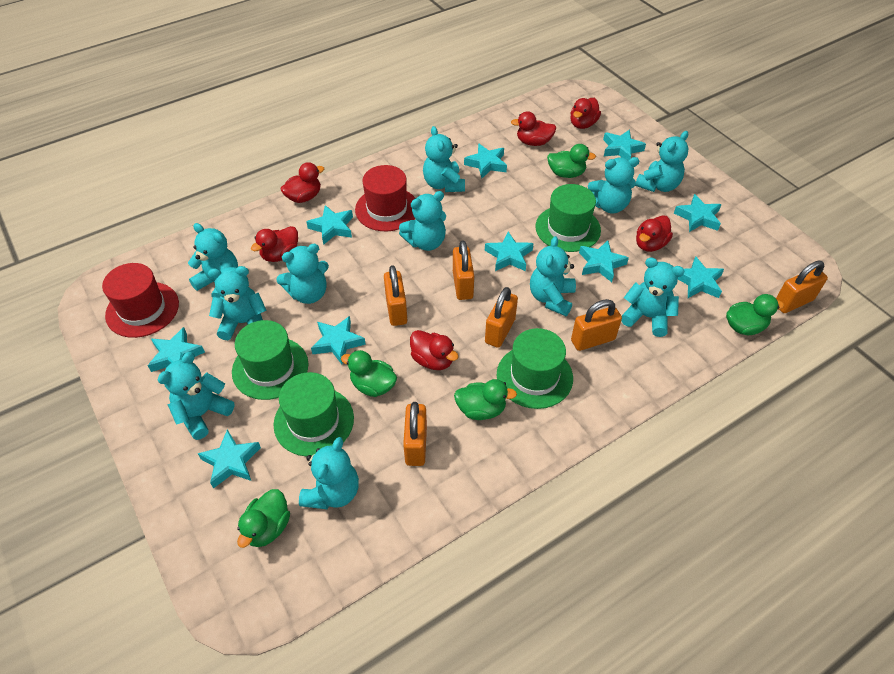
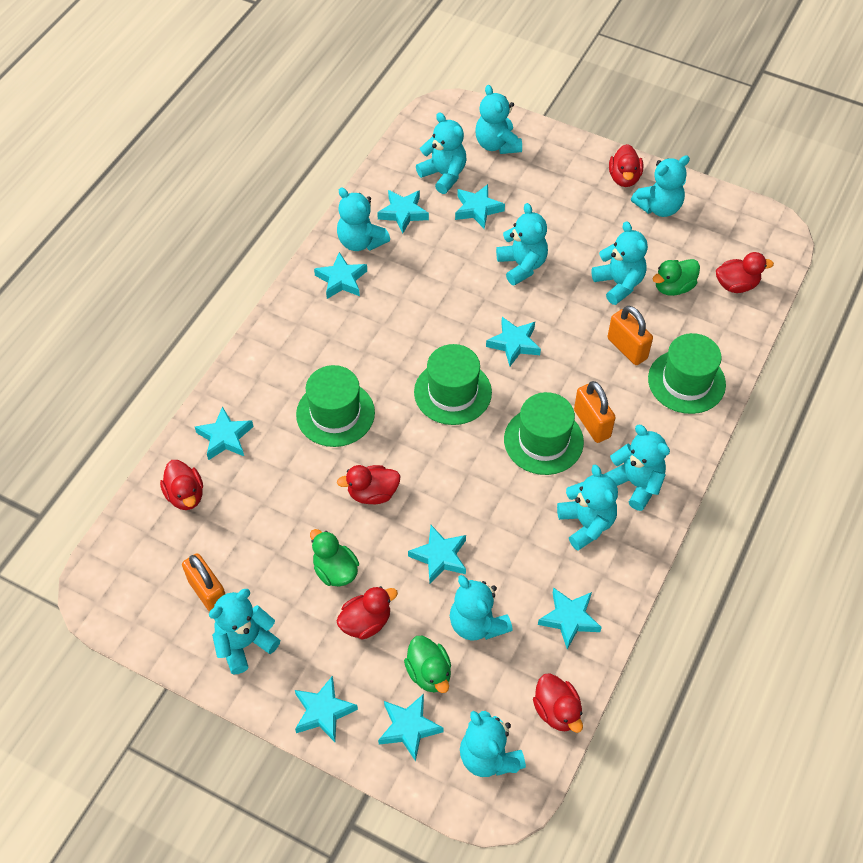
green duck: [237,489,290,548] [341,350,397,397] [454,379,517,420] [547,144,596,178] [726,294,784,335] = 5 -> [310,529,359,586] [404,636,451,693] [653,259,700,296] = 3
orange padlock: [384,265,407,326] [403,402,427,466] [453,240,474,300] [485,287,518,348] [571,299,622,351] [776,261,828,313] = 6 -> [182,553,225,612] [574,381,616,443] [608,306,653,365] = 3
red hat: [102,263,179,338] [355,165,415,231] = 2 -> none = 0
turquoise star: [148,327,205,372] [197,430,261,488] [306,205,353,245] [311,316,366,364] [464,143,507,179] [485,231,534,271] [579,240,629,282] [603,129,646,160] [674,194,722,232] [678,256,724,298] = 10 -> [195,406,254,460] [295,676,358,742] [314,252,367,299] [377,190,429,233] [378,694,444,761] [408,525,466,584] [455,184,505,229] [486,317,541,366] [538,587,602,649] = 9

